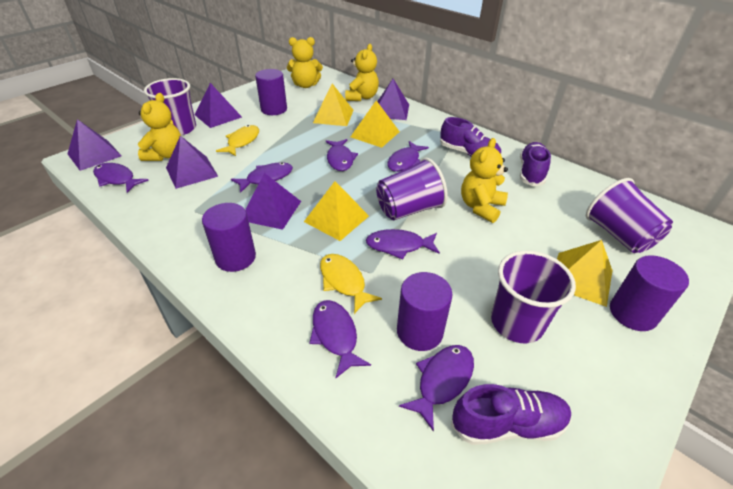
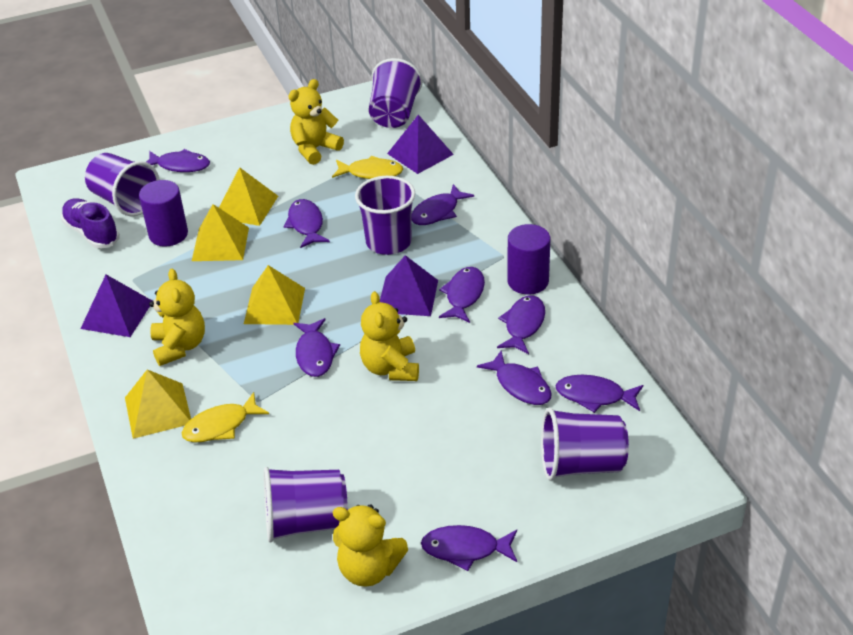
purple cup: [144,78,196,135] [376,158,448,220] [491,250,576,343] [586,178,673,253] = 4 -> [85,153,160,216] [264,467,348,542] [355,176,415,255] [369,58,423,128] [541,408,629,480] = 5
purple cylinder: [202,203,256,272] [255,69,287,115] [397,272,453,351] [610,255,689,331] = 4 -> [139,180,188,246] [507,224,550,295] = 2
purple fish: [93,163,149,193] [231,162,293,193] [309,300,371,378] [326,139,358,171] [366,229,440,259] [387,141,429,172] [399,345,474,431] = 7 -> [146,149,210,172] [284,199,330,248] [294,318,340,377] [412,184,474,225] [421,525,517,571] [439,267,485,323] [477,351,552,405] [497,295,545,354] [555,375,643,413] = 9
purple pyramid: [68,119,121,171] [166,136,218,189] [195,83,242,128] [245,173,301,230] [377,79,409,120] = 5 -> [80,275,152,337] [380,255,438,316] [387,115,454,174] = 3
purple shoe: [440,117,501,157] [451,384,571,445] [520,142,551,186] = 3 -> [61,198,120,249] = 1

